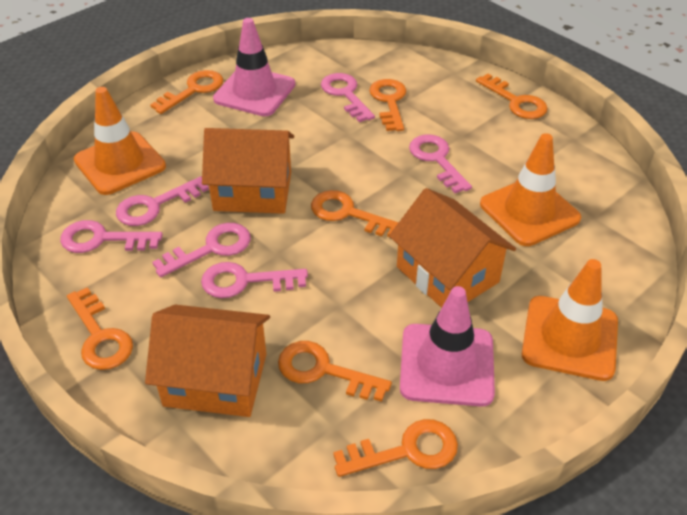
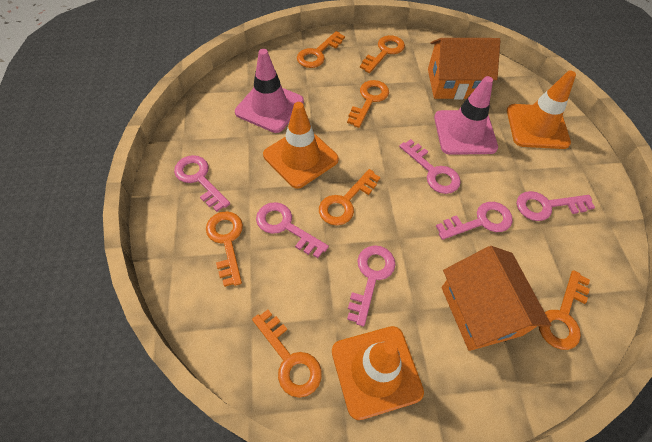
orange house: [145,305,270,417] [202,128,294,214] [389,188,516,308] = 3 -> [428,38,501,100] [442,246,551,351] = 2

